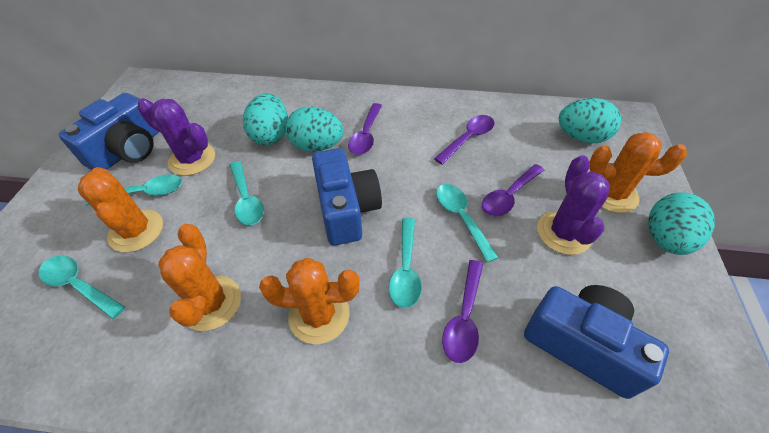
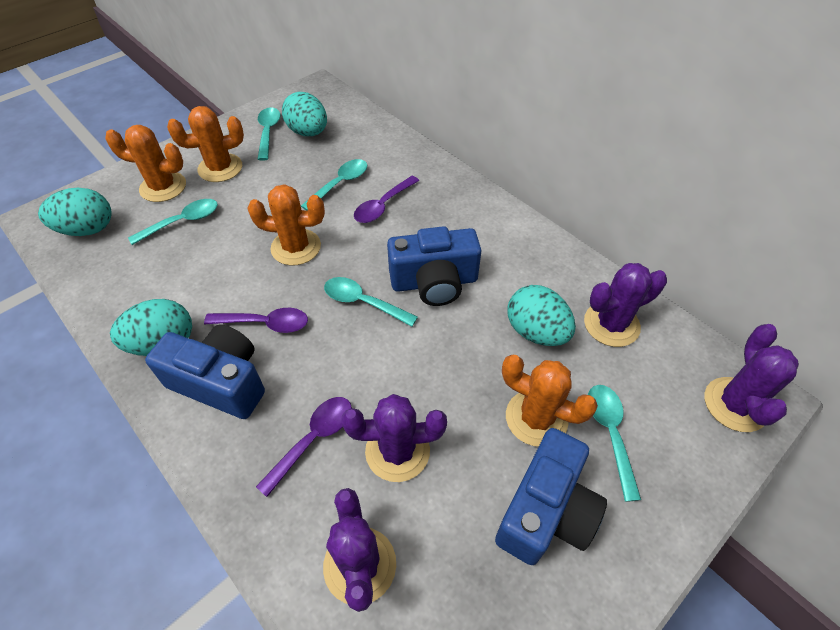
purple cactus: [137,98,215,176] [537,156,610,255] = 2 -> [323,488,396,612] [342,394,447,482] [584,263,667,347] [705,324,799,432] = 4
purple spoon: [348,103,382,155] [434,115,494,164] [442,260,483,363] [482,164,544,217] = 4 -> [204,308,308,333] [256,397,352,497] [354,176,419,223] = 3

